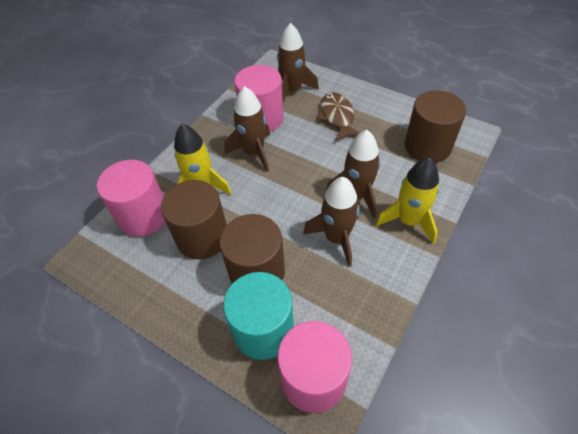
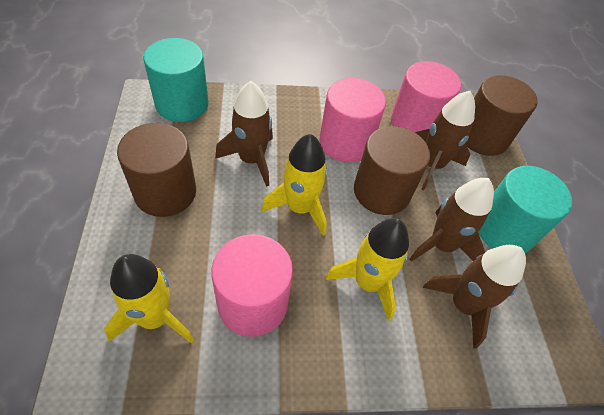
brown fish: [317,92,360,141] = 1 -> none = 0
turquoise cylinder: [223,272,294,360] = 1 -> [143,38,209,122] [478,166,572,253] = 2
yellow rocket: [174,124,232,195] [376,157,439,244] = 2 -> [104,254,194,343] [261,134,327,236] [326,218,409,321] = 3

